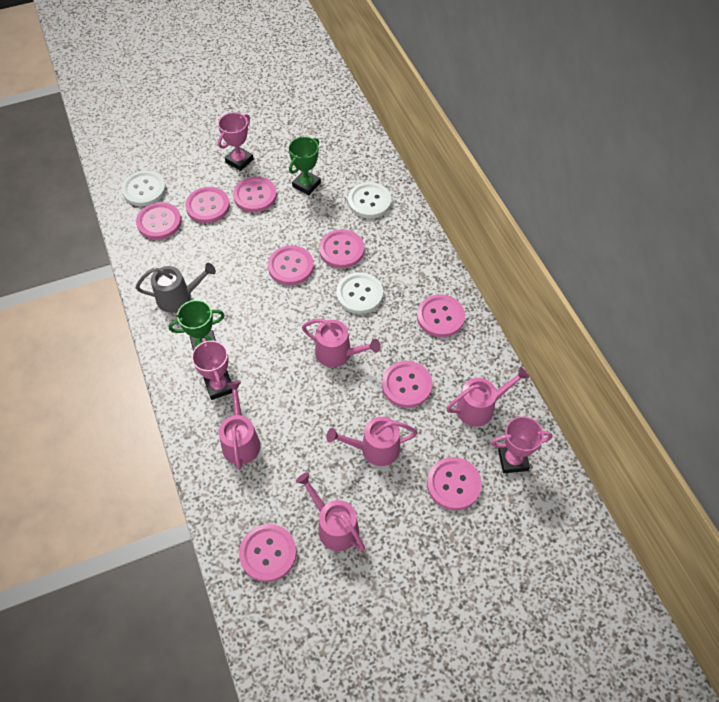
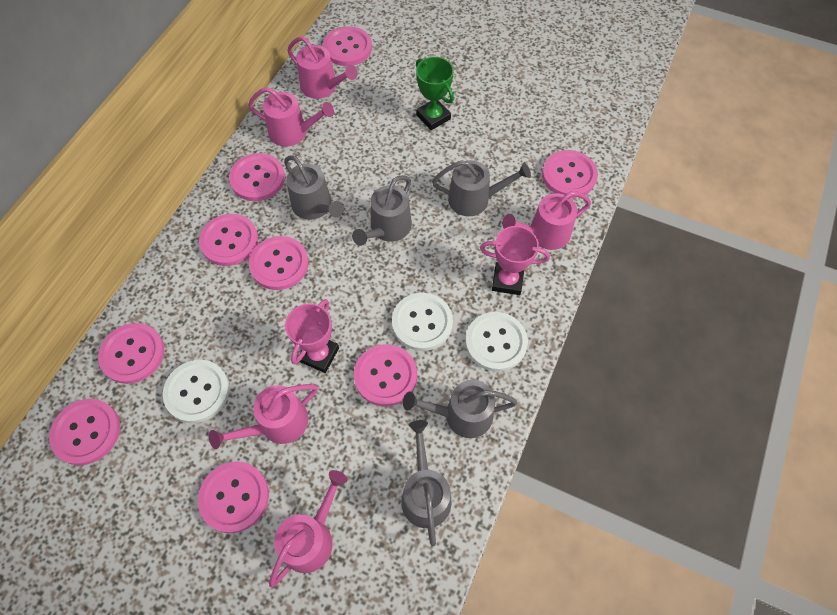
green trophy: [169,300,225,351] [289,137,321,195] = 2 -> [416,57,454,130] = 1
grey watering can: [136,263,216,313] = 1 -> [284,155,344,220] [352,175,412,246] [401,420,451,546] [403,380,517,438] [432,160,531,216] = 5
pink trophy: [192,338,232,400] [218,113,254,171] [491,416,552,473] = 3 -> [285,299,339,373] [480,226,550,295] = 2

